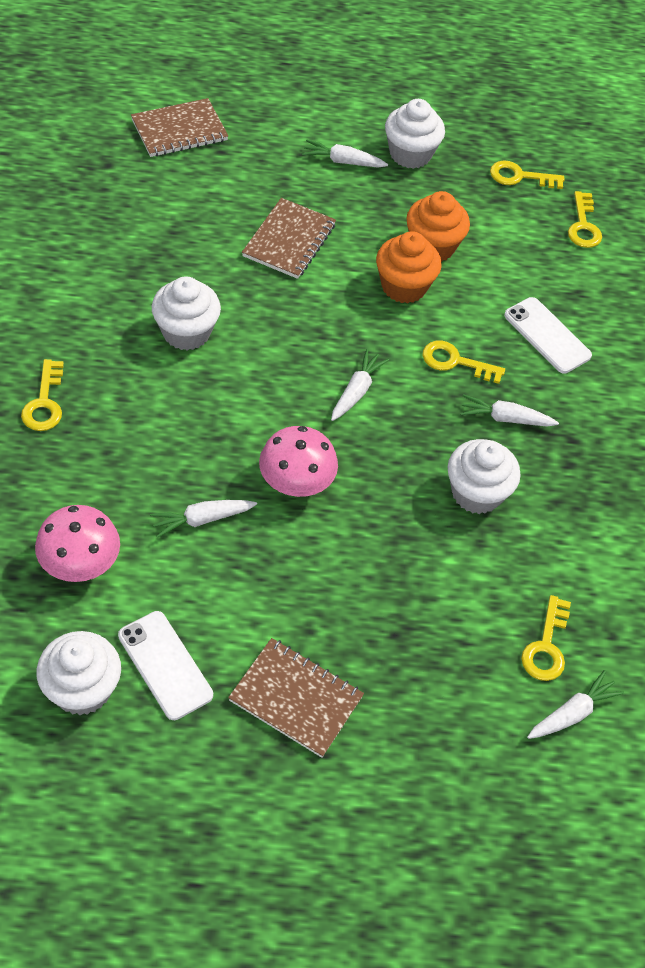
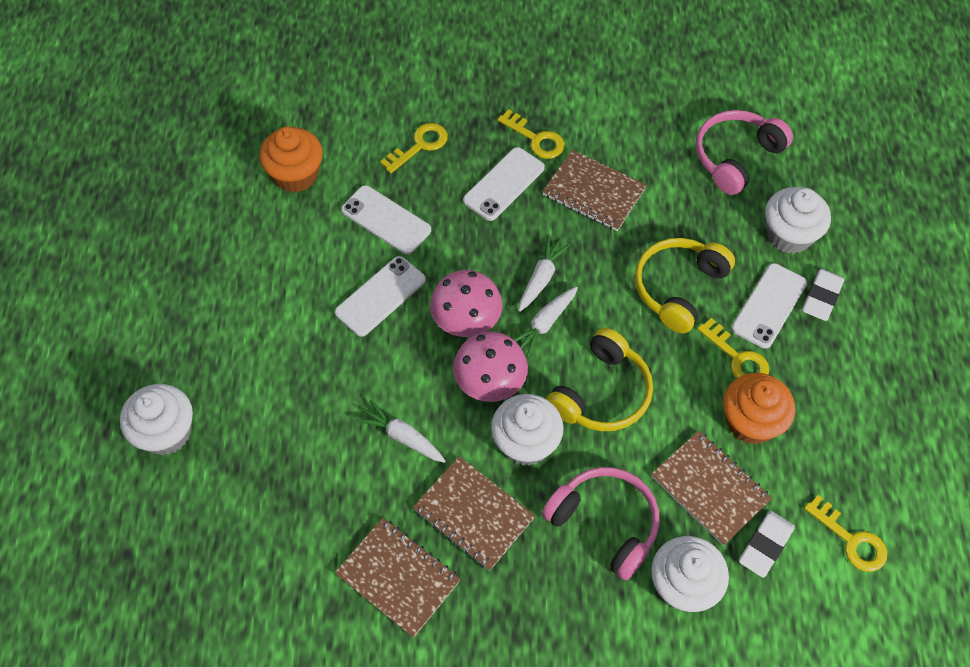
brown notebook: [131,98,228,157] [228,638,364,758] [242,198,336,279] = 3 -> [335,518,461,638] [413,456,535,571] [542,150,647,231] [651,431,772,546] = 4
pink headphones: none = 0 -> [542,467,660,580] [696,110,793,195] = 2
white carrot: [150,500,257,538] [302,140,388,167] [331,349,389,421] [460,394,559,427] [527,670,624,739] = 5 -> [356,400,446,463] [514,286,578,358] [519,235,570,312] = 3
white eraser: none = 0 -> [739,511,795,578] [802,268,844,321] = 2
white phone: [118,611,213,720] [504,297,592,373] = 2 -> [335,256,426,337] [341,185,431,255] [463,147,545,221] [731,263,807,349] = 4
yellow headphones: none = 0 -> [546,328,653,431] [635,238,735,333] = 2
yellow key: [21,359,64,431] [422,341,505,384] [490,161,564,189] [521,595,571,681] [568,191,602,248] = 5 -> [380,123,448,173] [498,109,565,159] [697,318,769,379] [804,495,887,572] = 4

